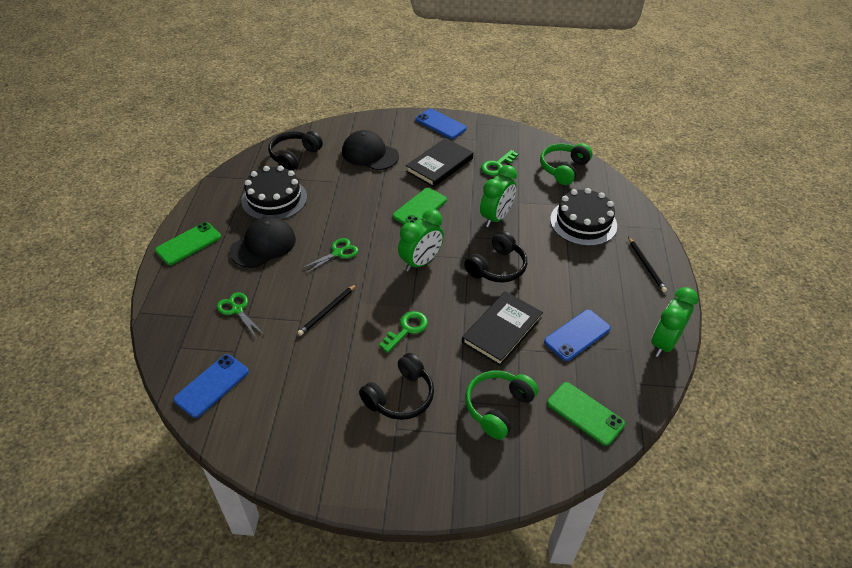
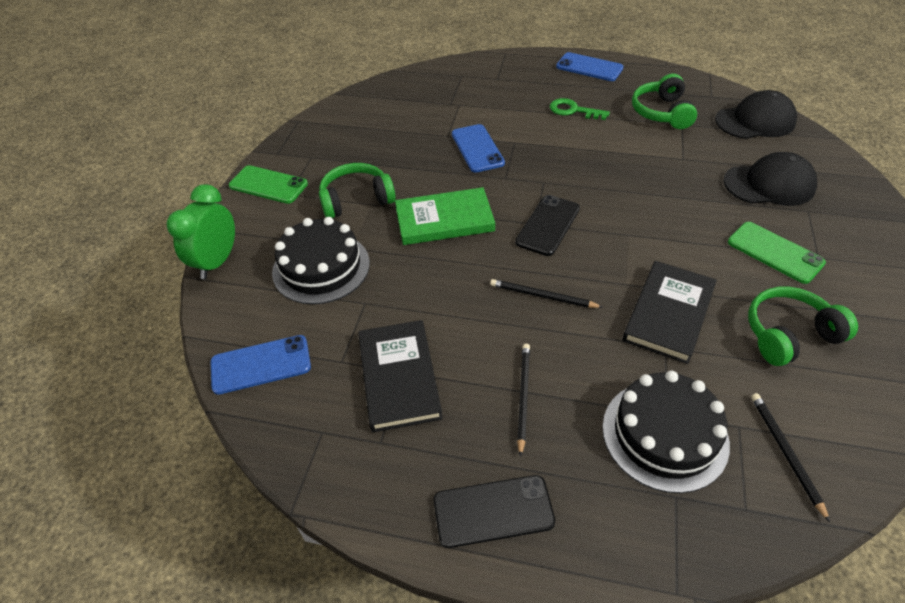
black headphones: [268,131,323,171] [359,353,434,420] [464,231,527,283] = 3 -> none = 0
black pencil: [298,284,357,336] [628,237,667,292] = 2 -> [490,279,603,308] [517,344,530,457] [751,393,830,522] = 3
black phone: none = 0 -> [434,475,555,548] [515,195,580,256] = 2
green book: none = 0 -> [395,187,495,245] = 1
green clock: [398,209,444,272] [480,165,517,227] [651,287,698,357] = 3 -> [167,184,235,279] = 1
green headphones: [465,371,538,440] [540,143,592,185] = 2 -> [319,163,396,218] [632,74,697,129] [748,287,858,366] = 3
green key: [379,311,428,353] [481,150,518,176] = 2 -> [550,98,610,120] = 1
green phone: [155,222,221,265] [393,188,447,224] [547,382,625,446] = 3 -> [229,165,308,204] [728,222,826,284] = 2
green scissors: [217,292,264,339] [301,238,358,274] = 2 -> none = 0

